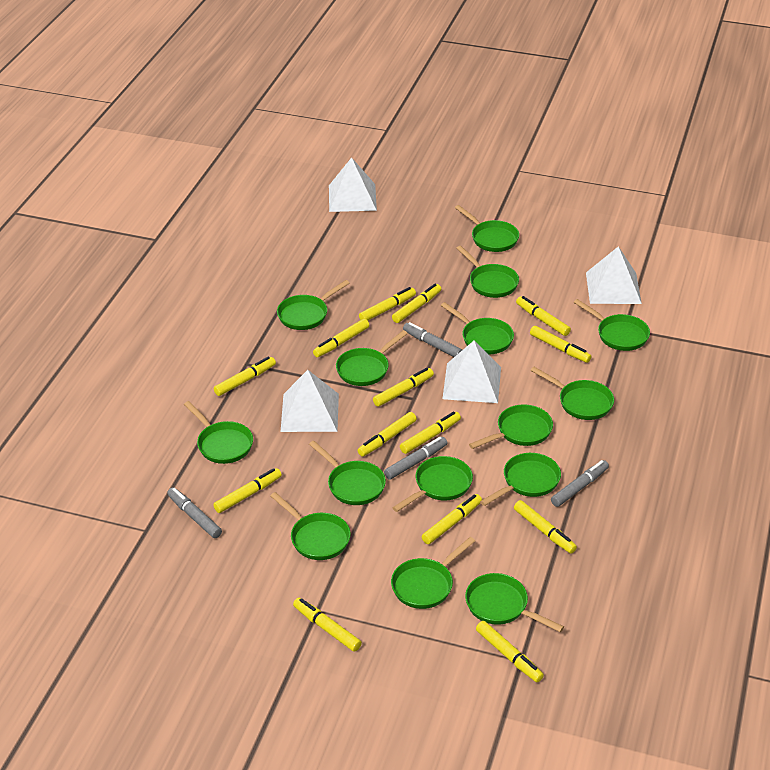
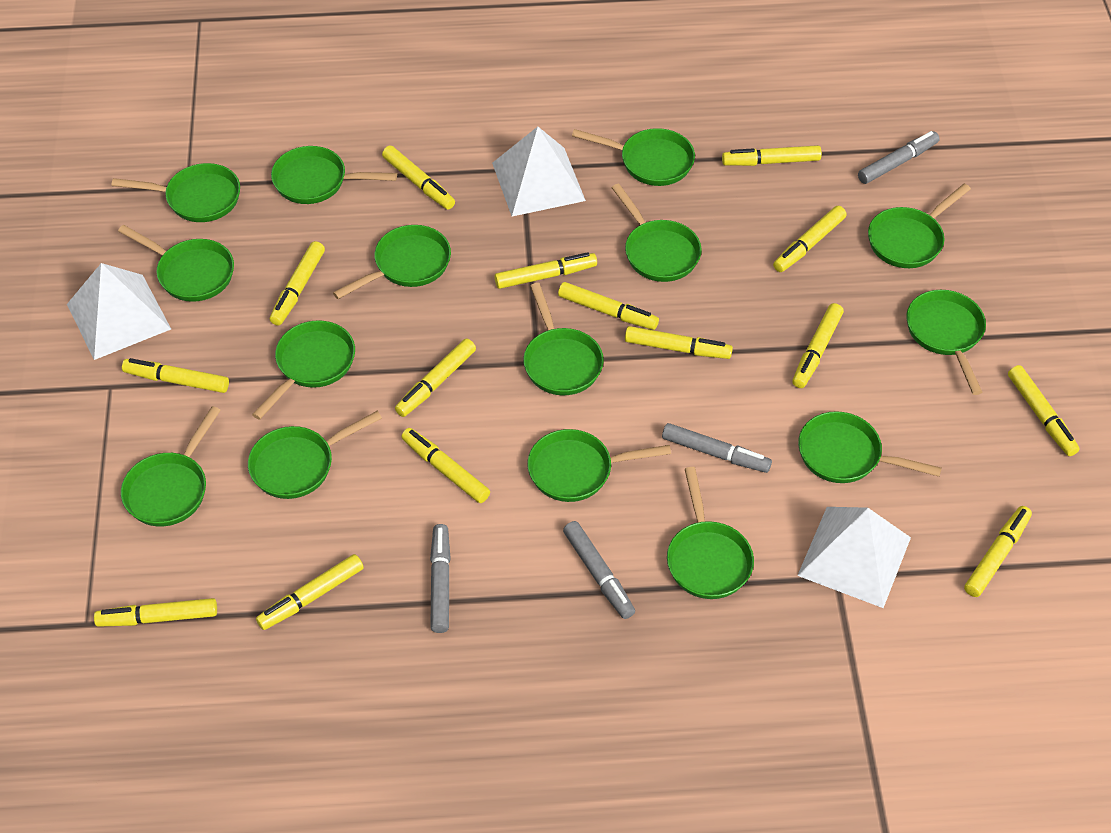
white pyramid: [281,370,339,432] [329,157,377,212] [442,341,501,403] [586,246,642,304] = 4 -> [67,263,171,360] [492,127,586,217] [797,507,911,608] = 3
yellow marker: [213,468,282,513] [214,357,276,396] [293,598,362,652] [313,319,369,357] [358,412,417,457] [359,287,416,321] [373,368,434,407] [392,284,441,323] [400,411,461,454] [422,494,482,544] [476,621,544,682] [514,500,577,554] [516,296,571,336] [530,326,591,363] = 14 -> [94,598,217,627] [122,358,229,393] [256,554,364,630] [270,241,325,326] [382,146,455,209] [395,339,476,417] [401,428,490,503] [494,252,597,289] [558,282,659,330] [625,326,733,359] [722,145,822,166] [773,206,847,272] [792,303,844,388] [964,506,1032,597] [1008,365,1080,456] = 15

